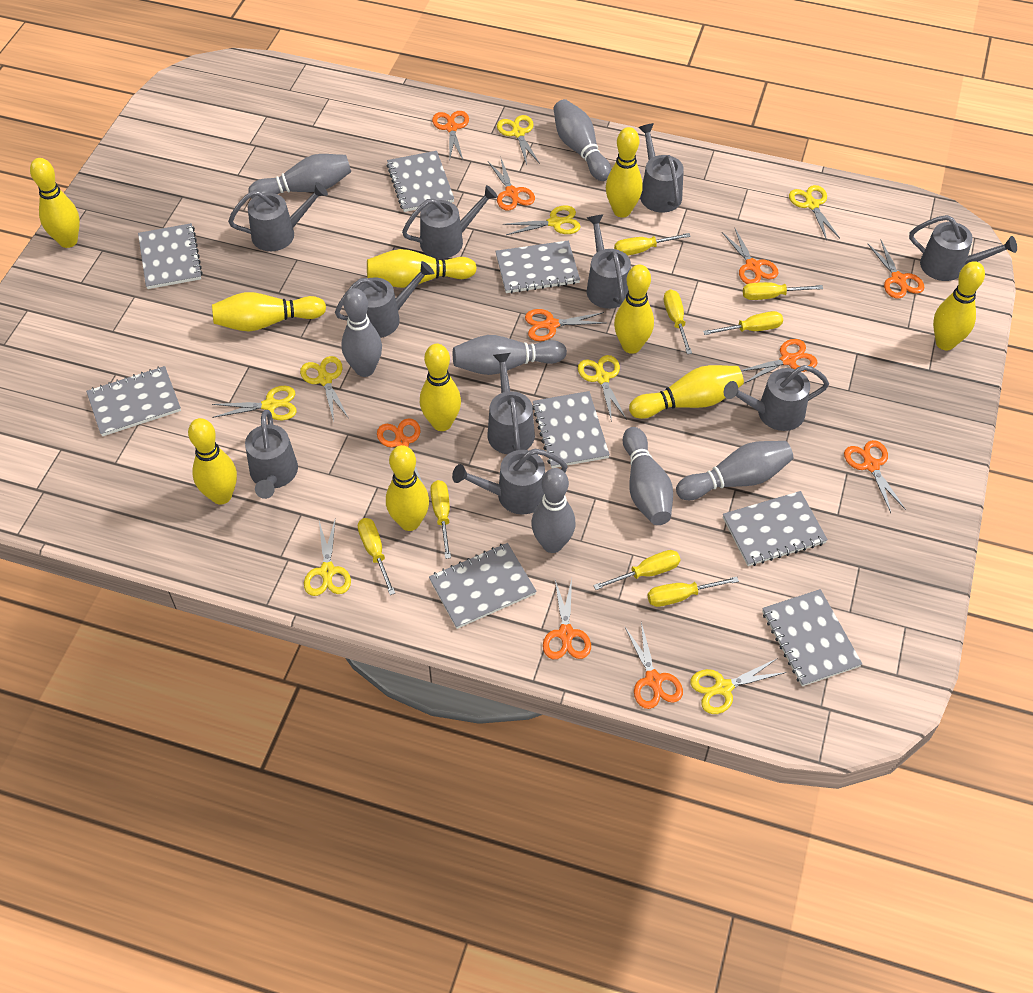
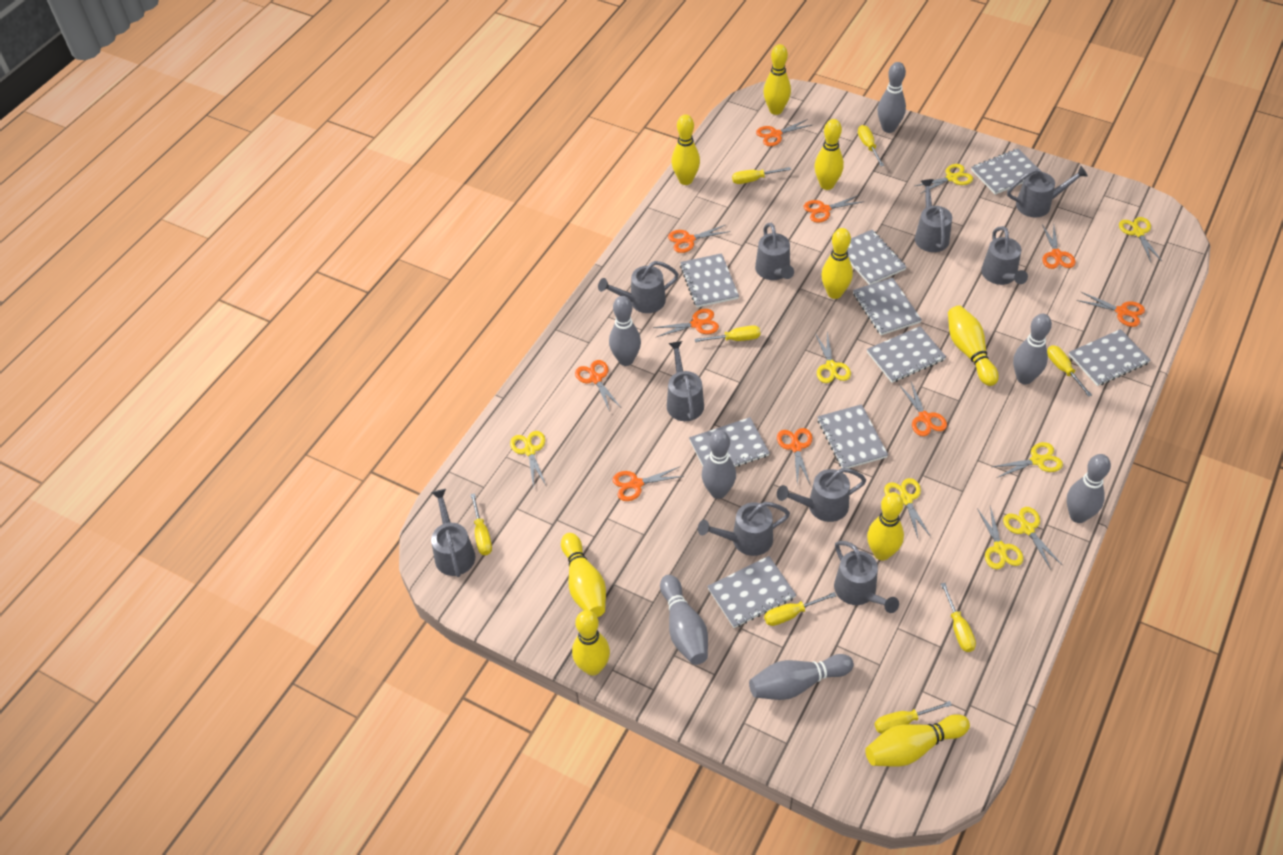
grey notebook: [86,366,181,436] [138,223,203,289] [387,151,454,212] [429,543,536,629] [495,240,580,293] [532,391,610,468] [723,491,828,566] [762,589,862,686] = 8 -> [680,253,739,307] [689,417,770,467] [707,556,796,628] [818,404,888,468] [847,230,906,285] [853,277,922,335] [867,326,946,383] [971,149,1042,195] [1069,329,1151,386] = 9
yellow bowling pin: [30,158,80,248] [188,418,237,505] [212,292,326,331] [367,249,477,288] [386,445,429,531] [420,344,461,431] [606,127,643,218] [614,265,654,354] [629,365,744,419] [933,261,985,350] = 10 -> [561,533,606,617] [572,610,610,676] [671,114,700,185] [763,44,791,115] [815,119,844,190] [821,228,853,299] [865,714,970,766] [867,492,904,560] [948,306,999,386] = 9

